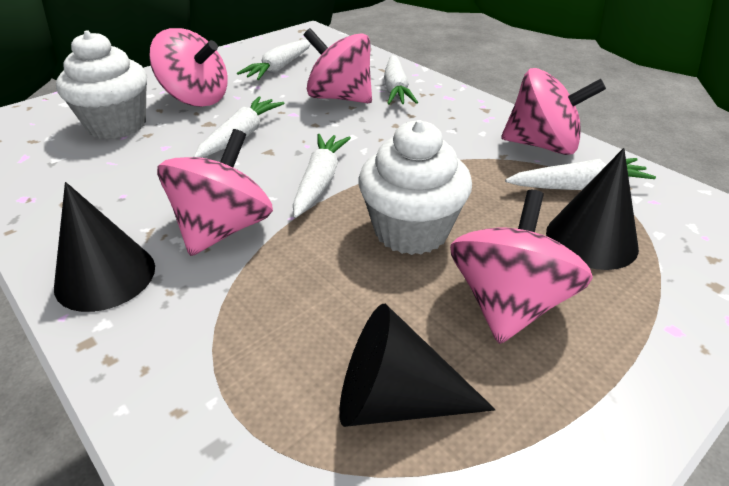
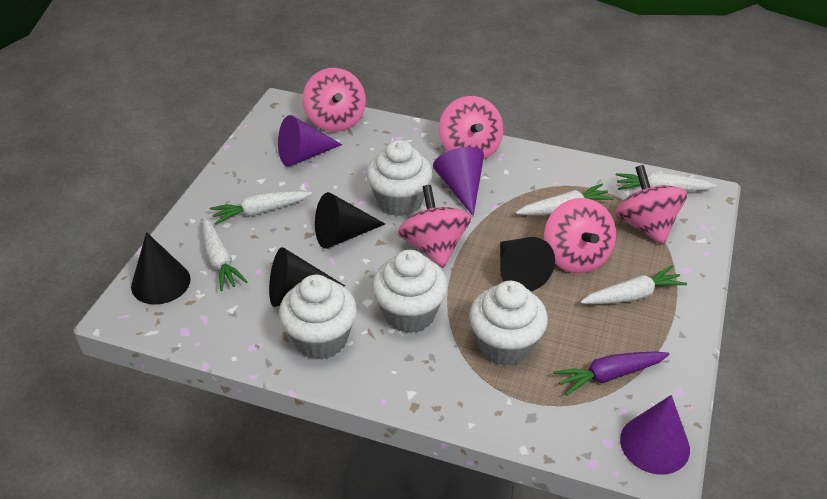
black cone: [54,182,155,312] [339,304,496,427] [546,148,639,270] = 3 -> [131,232,191,305] [269,247,345,307] [315,192,385,249] [500,237,555,291] = 4
purple carrot: none = 0 -> [553,352,669,396] = 1
purple cone: none = 0 -> [278,115,342,167] [433,147,484,216] [620,395,690,474] = 3
white cupcake: [56,31,147,139] [359,120,472,255] = 2 -> [279,275,357,359] [366,140,433,216] [372,250,448,333] [469,281,548,366] = 4

